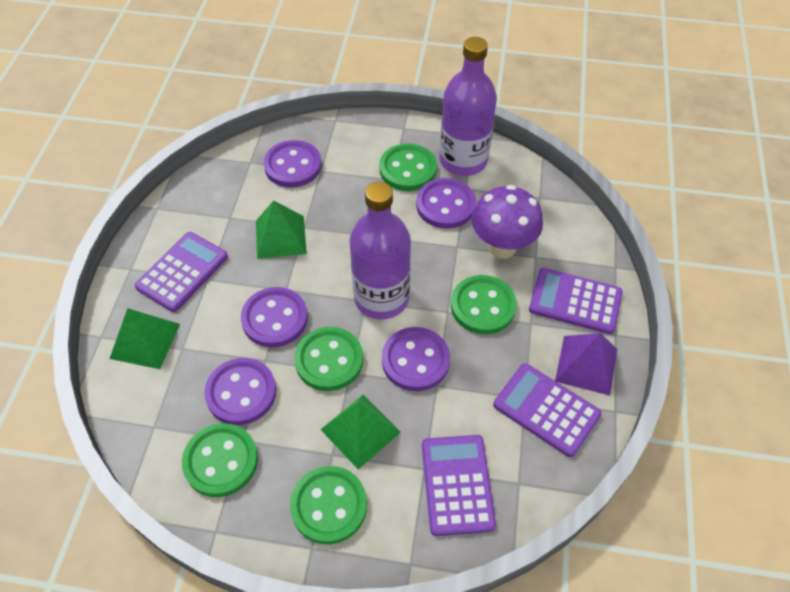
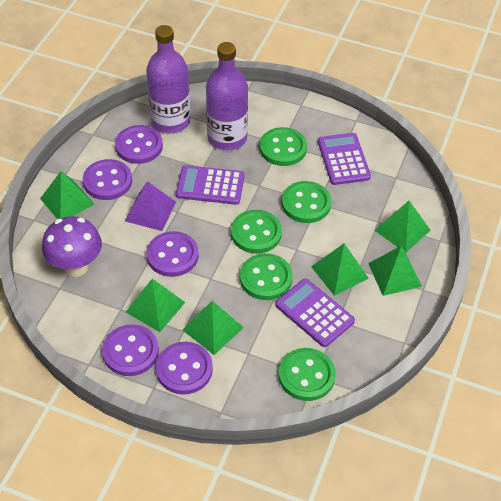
green pyramid: [110,308,180,369] [256,200,307,259] [320,395,401,469] = 3 -> [40,171,95,219] [126,279,185,332] [183,301,244,355] [311,243,369,296] [368,246,422,296] [374,201,431,253] = 6
purple calculator: [135,232,228,312] [422,435,496,536] [493,363,602,457] [529,268,623,334] = 4 -> [176,165,245,205] [275,279,355,347] [318,133,371,185] = 3

